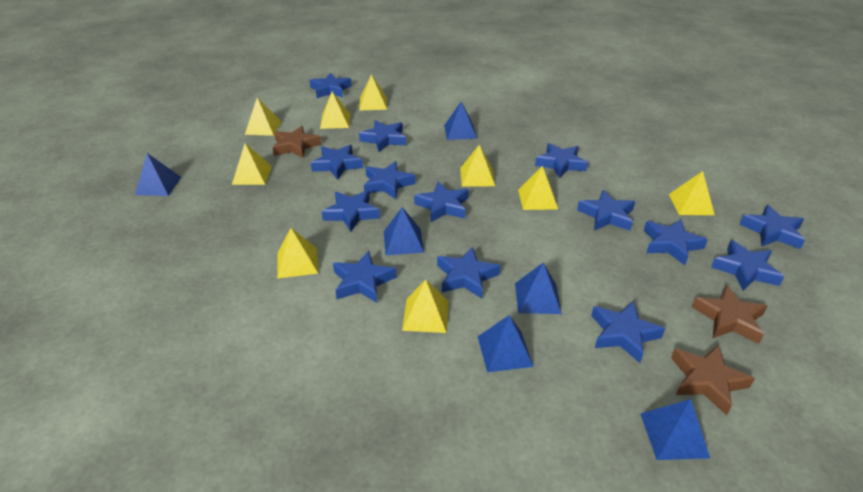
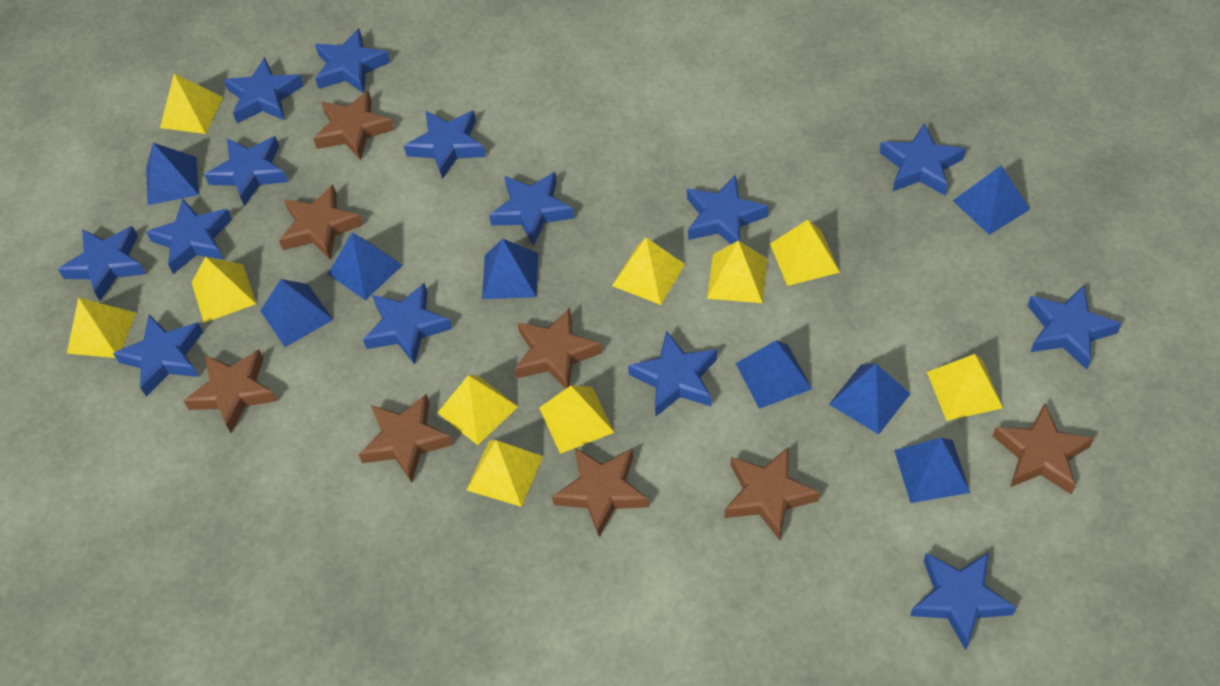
blue pyramid: [135,153,181,196] [384,207,424,255] [444,101,477,140] [478,315,534,372] [515,262,562,314] [640,399,710,460] = 6 -> [146,143,199,205] [260,279,333,347] [328,232,402,300] [482,238,538,299] [736,340,812,409] [829,363,911,435] [894,438,970,503] [953,165,1030,235] = 8
brown star: [272,126,321,158] [671,345,755,415] [692,285,767,344] = 3 -> [184,349,277,433] [279,185,363,260] [313,90,394,160] [358,394,453,483] [515,308,602,389] [552,447,649,537] [725,447,820,540] [993,403,1094,495] = 8
yellow pyramid: [232,143,272,185] [245,97,281,136] [277,228,318,279] [320,92,350,129] [359,74,387,111] [402,280,449,333] [460,145,495,187] [518,166,558,210] [669,171,715,215] = 9 -> [67,297,136,358] [160,73,223,134] [192,257,256,323] [438,375,518,445] [467,440,543,507] [539,385,615,454] [612,238,685,305] [707,241,767,303] [770,220,840,286] [927,354,1003,421] = 10

